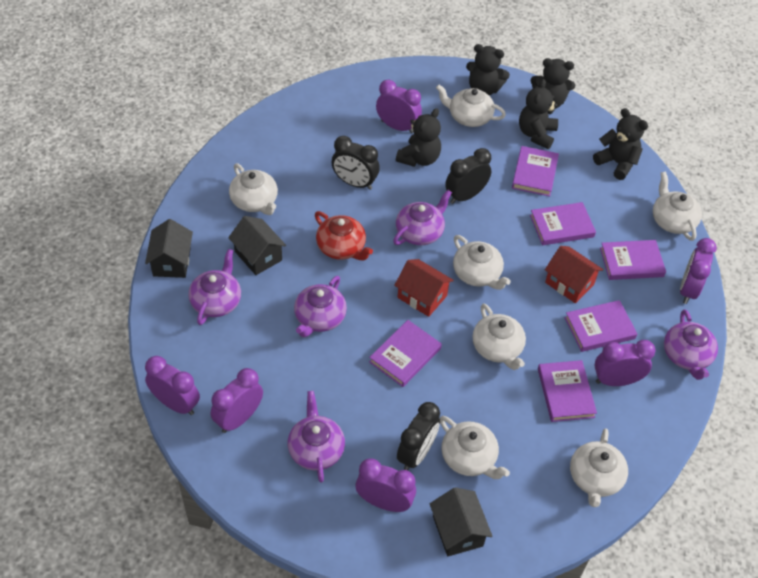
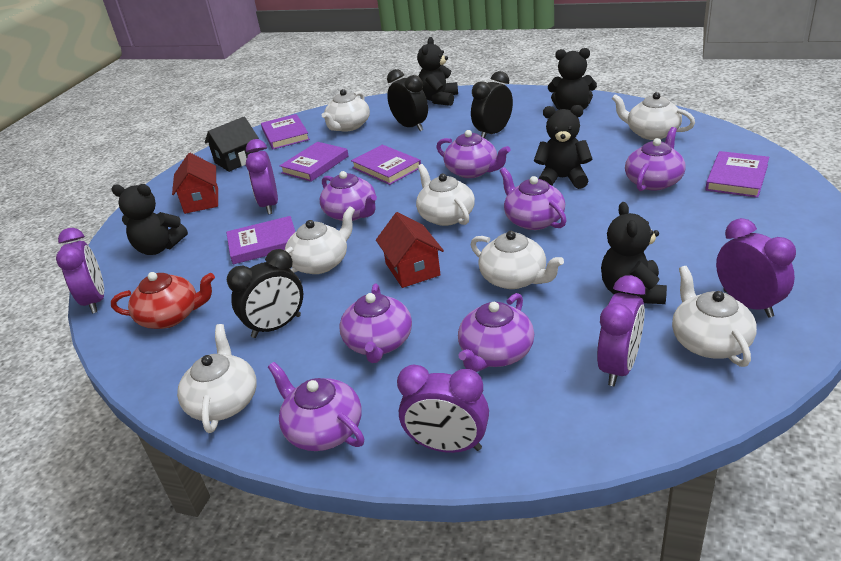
black house: [145,219,193,278] [228,216,286,275] [430,487,492,556] = 3 -> [205,116,259,172] = 1
purple book: [369,320,442,387] [512,146,559,197] [530,202,596,245] [538,360,597,422] [564,300,637,352] [600,240,666,280] = 6 -> [226,216,295,264] [261,114,310,150] [280,142,349,182] [351,145,421,185] [706,151,769,198] = 5
purple clock: [145,356,200,415] [211,368,263,433] [356,458,416,512] [376,80,422,133] [594,340,656,386] [680,238,717,304] = 6 -> [56,228,104,314] [246,139,278,214] [397,364,489,453] [597,275,645,386] [716,218,796,318] = 5
purple teapot: [188,249,241,325] [288,391,345,483] [294,276,347,337] [393,190,452,245] [664,309,718,380] = 5 -> [268,362,364,451] [320,171,377,221] [339,284,412,363] [436,130,511,178] [458,293,534,372] [500,167,567,230] [625,127,686,191] = 7

